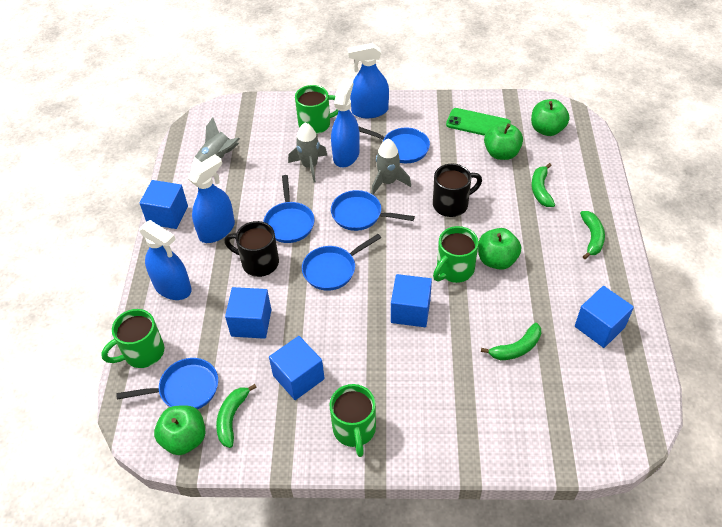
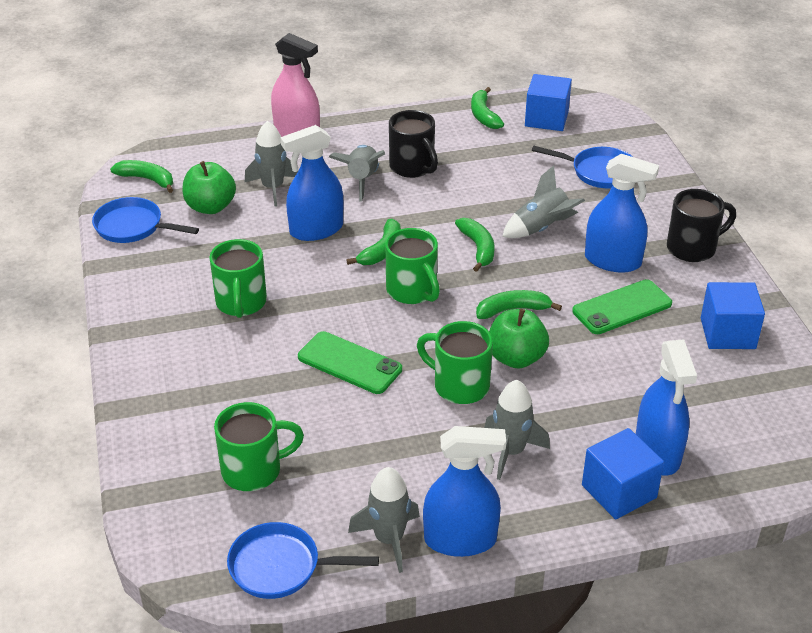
blue cube: [140,180,188,229] [225,287,271,339] [269,336,325,400] [391,274,432,327] [575,286,634,348] = 5 -> [525,74,572,131] [582,428,664,519] [701,282,765,349] = 3
blue pan: [116,358,218,409] [264,175,314,243] [302,234,381,291] [331,190,415,231] [359,127,430,163] = 5 -> [92,197,199,243] [227,522,379,599] [532,146,633,189] = 3
green apple: [154,405,205,455] [478,228,521,270] [484,122,523,160] [531,99,570,136] = 4 -> [182,161,236,214] [489,309,549,369] = 2
green banana: [216,384,257,448] [481,323,541,360] [531,163,555,207] [580,211,605,259] = 4 -> [110,160,173,193] [346,219,401,265] [455,218,494,272] [471,87,504,129] [476,290,562,319] = 5
green phone: [446,108,511,136] = 1 -> [298,331,402,394] [572,279,672,334] = 2
grey rocket: [191,117,240,169] [288,122,327,182] [371,139,411,195] = 3 -> [245,121,298,207] [329,145,385,202] [348,467,420,573] [484,380,550,480] [502,165,585,238] = 5
pink spray bottle: none = 0 -> [271,33,320,137] = 1

